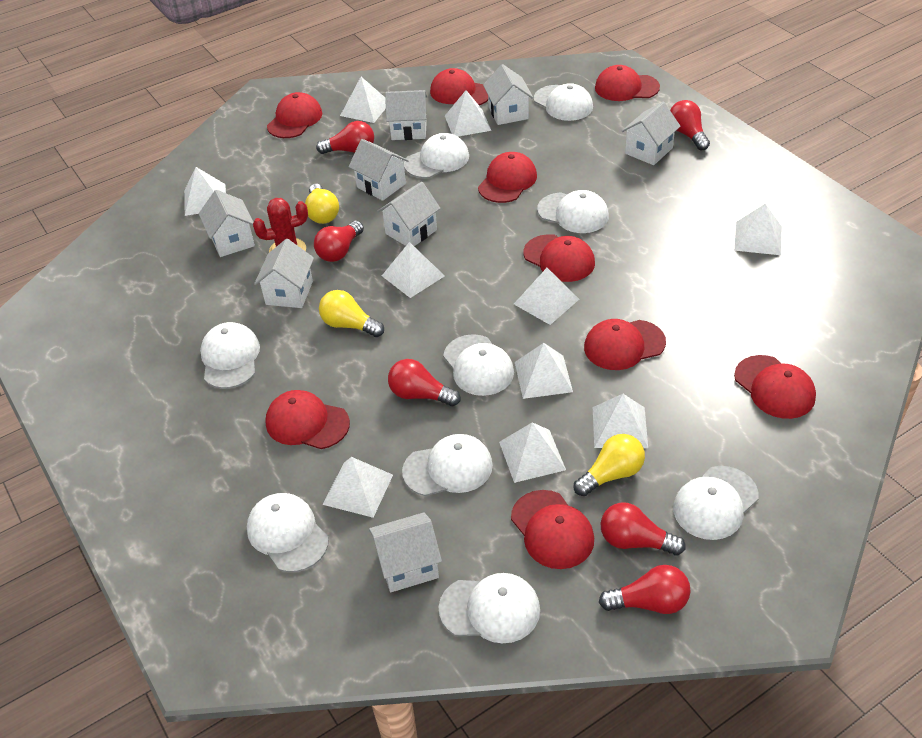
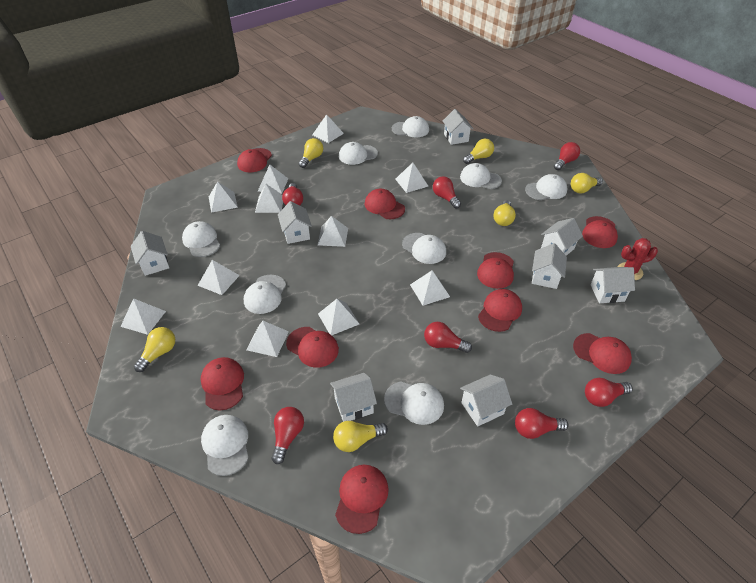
red light bulb: [314,221,364,262] [316,121,374,154] [388,359,460,406] [599,565,691,614] [601,502,686,555] [670,100,710,150] = 6 -> [272,407,304,464] [282,183,303,206] [424,322,472,353] [433,176,461,208] [515,408,569,439] [554,142,580,170] [585,378,633,407] = 7
white pyramid: [184,167,226,216] [323,457,393,518] [340,77,386,123] [382,242,445,298] [445,90,491,137] [499,422,566,483] [514,268,579,325] [515,343,573,399] [593,394,648,448] [734,204,782,255] = 10 -> [121,298,166,335] [197,260,240,295] [209,181,238,213] [246,321,289,357] [255,184,283,213] [258,165,289,194] [312,114,344,143] [318,216,348,247] [318,299,359,335] [395,162,428,193] [410,270,450,306] = 11
yellow light bulb: [305,184,339,224] [319,290,384,337] [574,434,645,496] = 3 -> [134,327,175,372] [299,138,323,168] [333,421,388,452] [463,139,494,164] [493,200,516,226] [571,173,603,193] = 6

